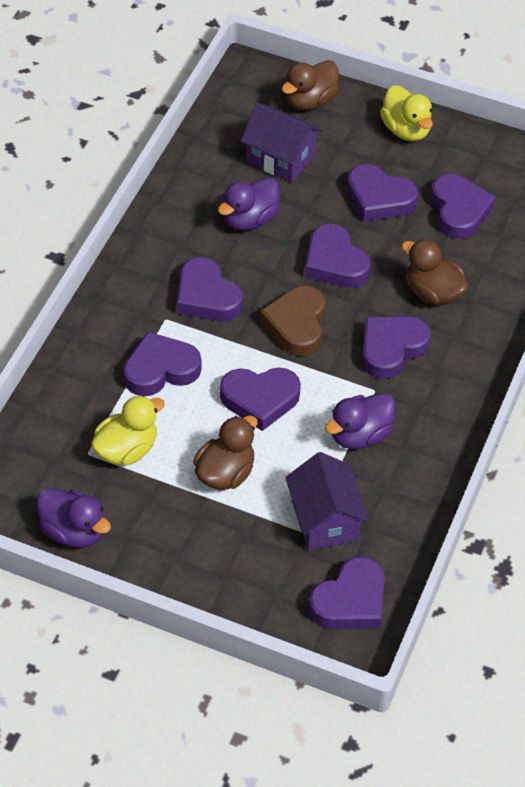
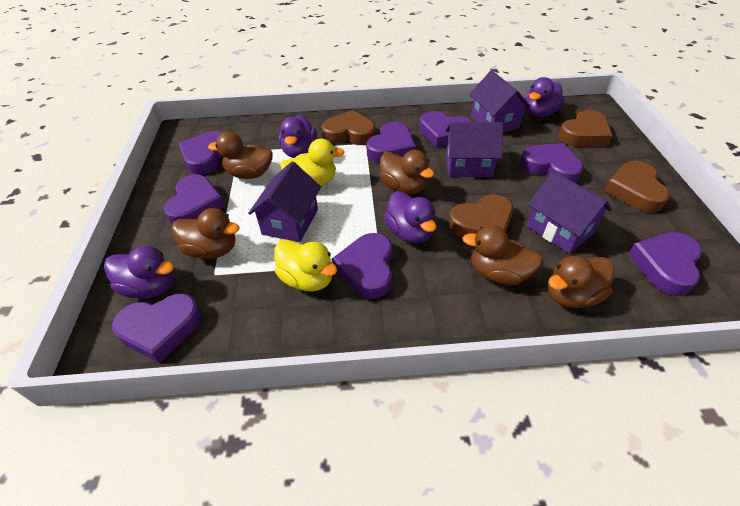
brown duck: [193,416,257,490] [281,60,339,110] [401,239,469,305] = 3 -> [172,208,240,259] [208,132,273,179] [380,150,434,195] [463,225,543,285] [548,256,615,308] = 5
brown heart: [260,286,326,356] = 1 -> [322,110,376,145] [449,194,513,238] [558,110,613,147] [604,161,670,213] = 4
purple duck: [36,488,111,548] [218,177,280,231] [325,393,396,449] = 3 -> [104,246,174,298] [279,115,317,158] [384,191,436,244] [525,77,565,117] = 4
purple house: [241,103,322,183] [285,452,369,551] = 2 -> [248,162,321,243] [445,122,503,177] [469,71,531,132] [527,171,612,254] = 4

